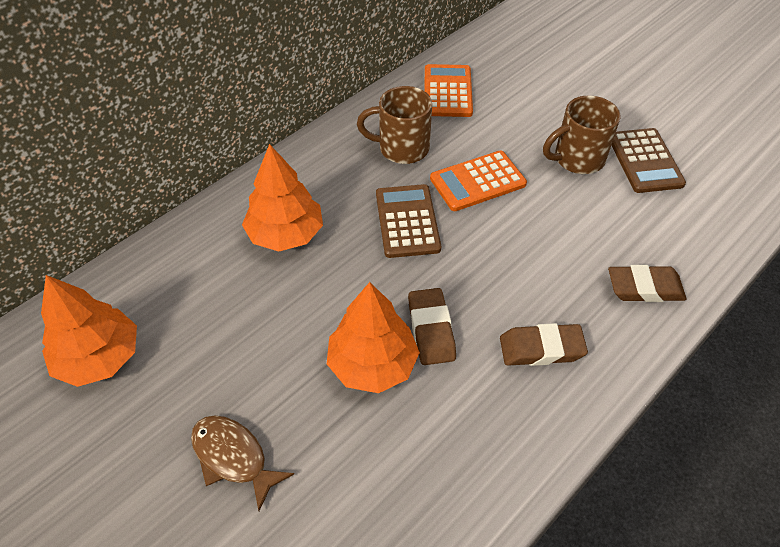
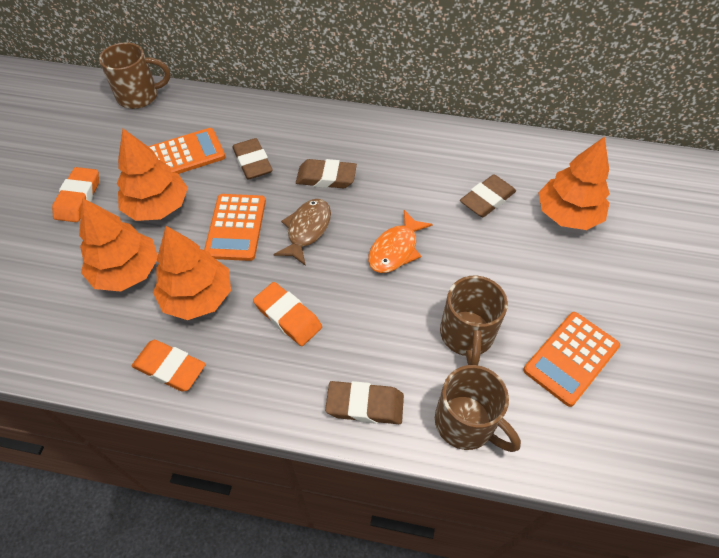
brown calculator: [376,184,441,258] [612,128,686,193] = 2 -> none = 0
brown eraser: [408,288,456,365] [500,323,588,366] [608,265,687,302] = 3 -> [233,138,273,179] [296,159,357,188] [325,381,404,424] [460,174,516,217] = 4
brown mug: [357,86,432,164] [543,96,620,174] = 2 -> [99,42,170,109] [435,365,521,452] [440,276,508,365] = 3
orange calculator: [425,64,473,117] [430,151,527,211] = 2 -> [148,128,226,174] [204,194,266,261] [523,312,620,407] = 3
orange eraser: none = 0 -> [52,167,99,222] [132,340,206,392] [253,282,322,346] = 3
orange fish: none = 0 -> [368,210,433,273] = 1
orange tree: [41,275,137,387] [242,144,323,251] [327,282,420,393] = 3 -> [79,198,158,292] [117,129,188,221] [153,226,231,320] [538,137,610,230] = 4

